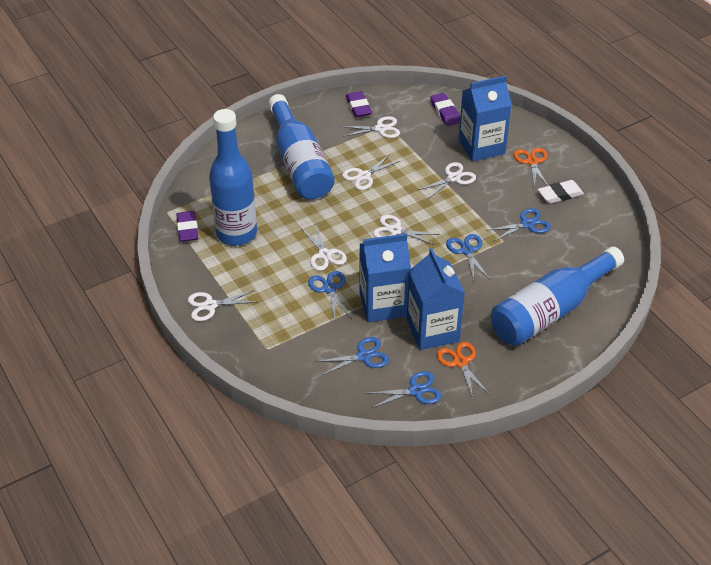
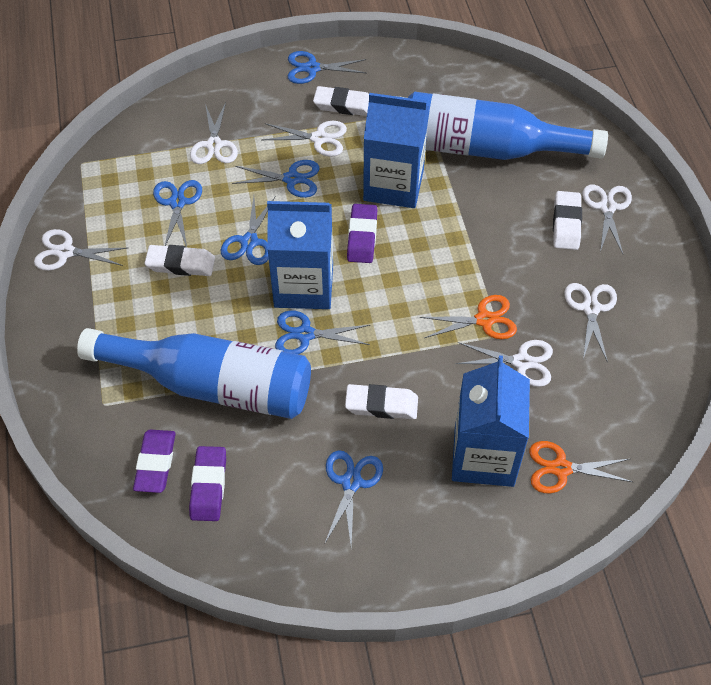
blue bottle: [209,109,257,245] [268,94,335,199] [491,247,624,346] = 3 -> [77,328,311,419] [408,92,608,160] = 2
blue scissors: [308,271,352,321] [315,337,389,376] [366,371,442,408] [446,234,490,281] [485,208,551,242] = 5 -> [153,180,202,247] [221,196,276,265] [232,160,320,198] [275,310,370,354] [288,51,366,84] [324,450,383,547] = 6
white eraser: [538,180,584,204] = 1 -> [145,245,215,276] [313,86,369,116] [345,384,418,419] [553,191,582,250] = 4

